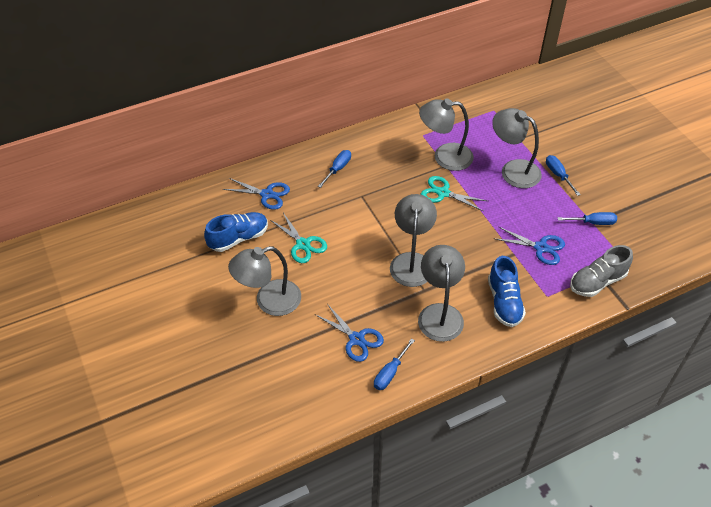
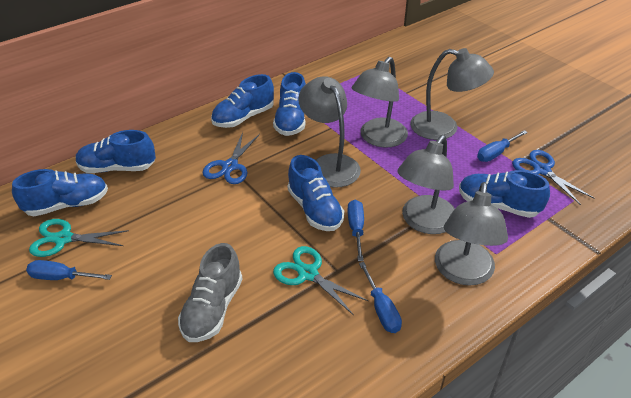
blue scissors: [223,178,290,210] [315,304,384,362] [496,226,565,265] = 3 -> [203,132,260,184] [512,150,594,205] = 2
blue shoe: [204,212,268,252] [488,256,526,327] = 2 -> [12,169,108,216] [76,130,156,173] [211,74,274,128] [273,72,306,136] [288,155,344,231] [459,170,550,218] = 6

